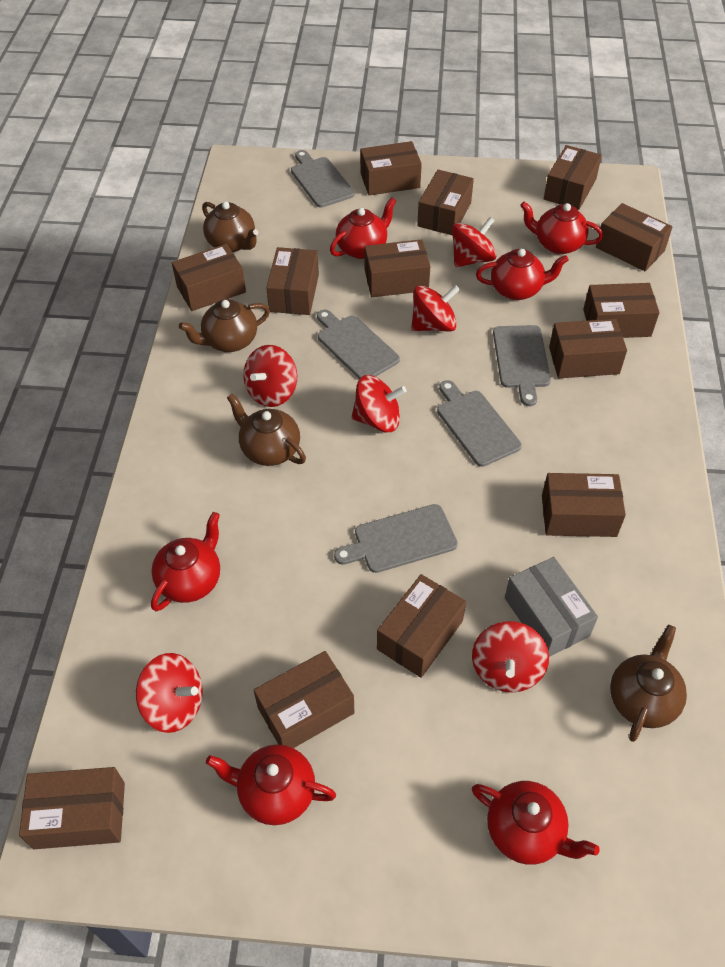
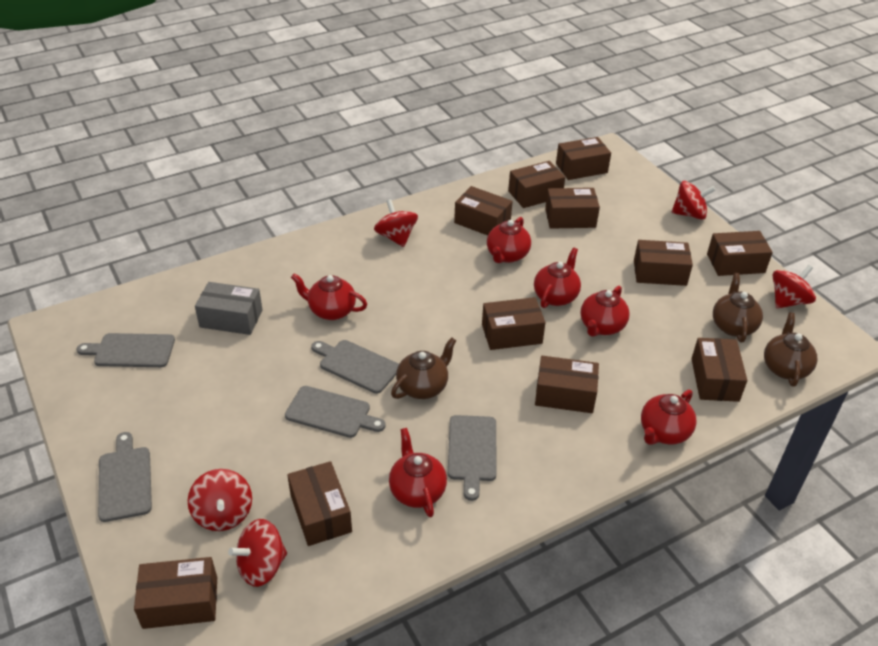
brown box: [19,767,125,849] [172,244,246,311] [254,651,355,748] [266,247,319,315] [360,141,422,196] [365,239,430,297] [377,574,466,678] [417,170,474,235] [542,473,626,537] [544,145,602,210] [549,319,627,378] [583,283,659,338] [596,203,673,271] = 13 -> [134,557,217,629] [287,461,352,546] [454,186,513,236] [482,297,545,350] [508,161,565,208] [535,356,599,413] [545,188,600,229] [556,137,611,180] [634,240,693,286] [692,338,747,402] [707,231,773,276] = 11
brown teapot: [179,299,270,352] [202,202,258,252] [227,394,306,466] [610,625,687,742] = 4 -> [391,337,456,399] [713,273,763,342] [764,312,817,387] = 3
red spinning top: [136,653,203,733] [243,345,297,407] [352,375,407,432] [411,285,460,332] [452,217,496,267] [472,621,549,692] = 6 -> [188,469,252,531] [228,519,287,587] [374,199,418,247] [672,181,715,220] [773,265,816,309] = 5

